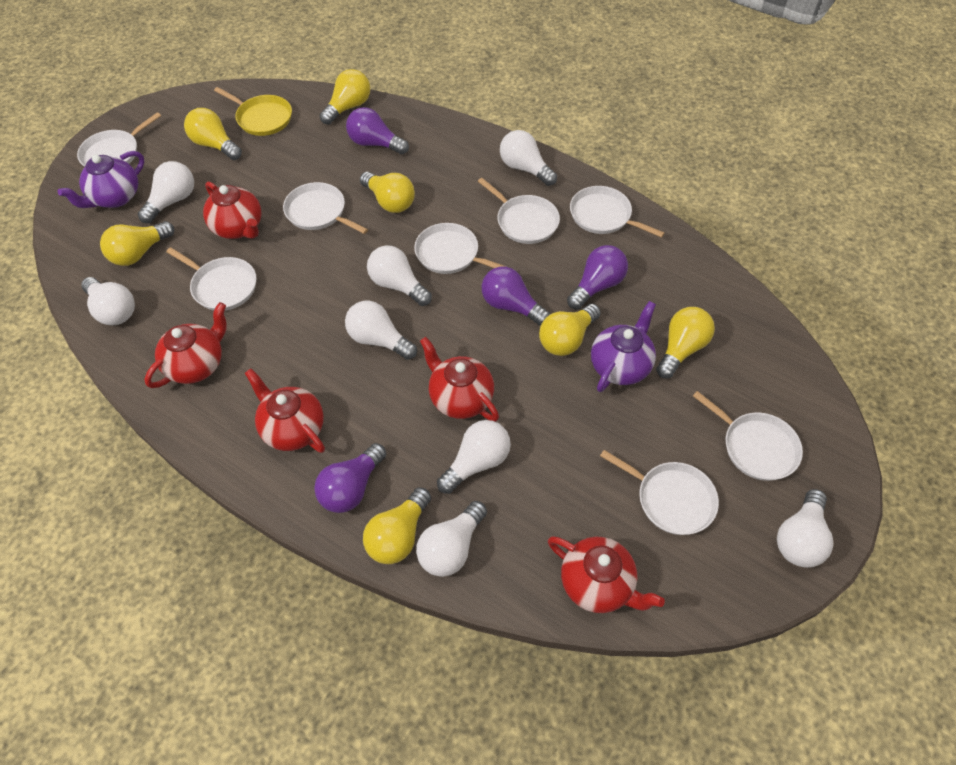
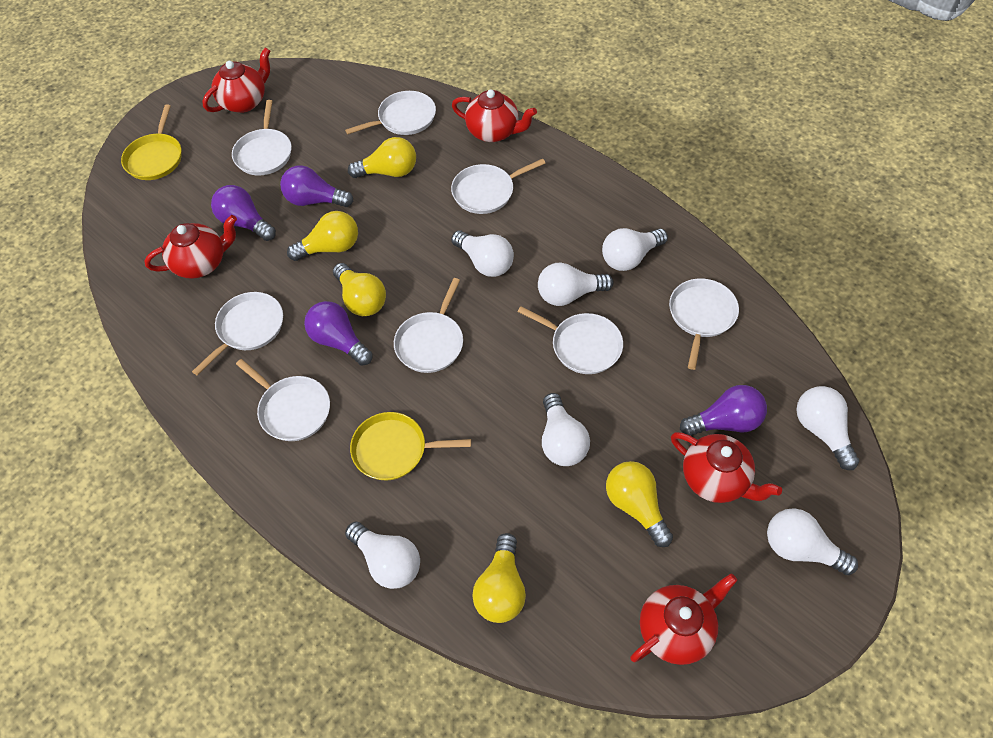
purple teapot: [58,151,144,208] [591,301,656,392] = 2 -> none = 0
white light bulb: [81,277,135,325] [138,161,194,223] [345,301,417,360] [367,245,432,306] [416,501,487,577] [437,420,511,494] [500,130,557,186] [777,489,833,568] = 8 -> [345,522,420,589] [451,230,514,277] [538,262,613,306] [542,393,590,466] [602,228,668,271] [767,508,858,575] [796,386,859,470] = 7
yellow light bulb: [100,221,174,266] [184,108,242,160] [319,69,370,125] [360,172,415,213] [363,487,431,564] [539,304,601,356] [656,307,715,379] = 7 -> [287,211,358,261] [333,263,386,316] [348,137,416,178] [472,533,526,623] [606,461,673,547] = 5
yellow pan: [214,87,292,136] = 1 -> [121,104,181,180] [350,412,471,481] = 2

